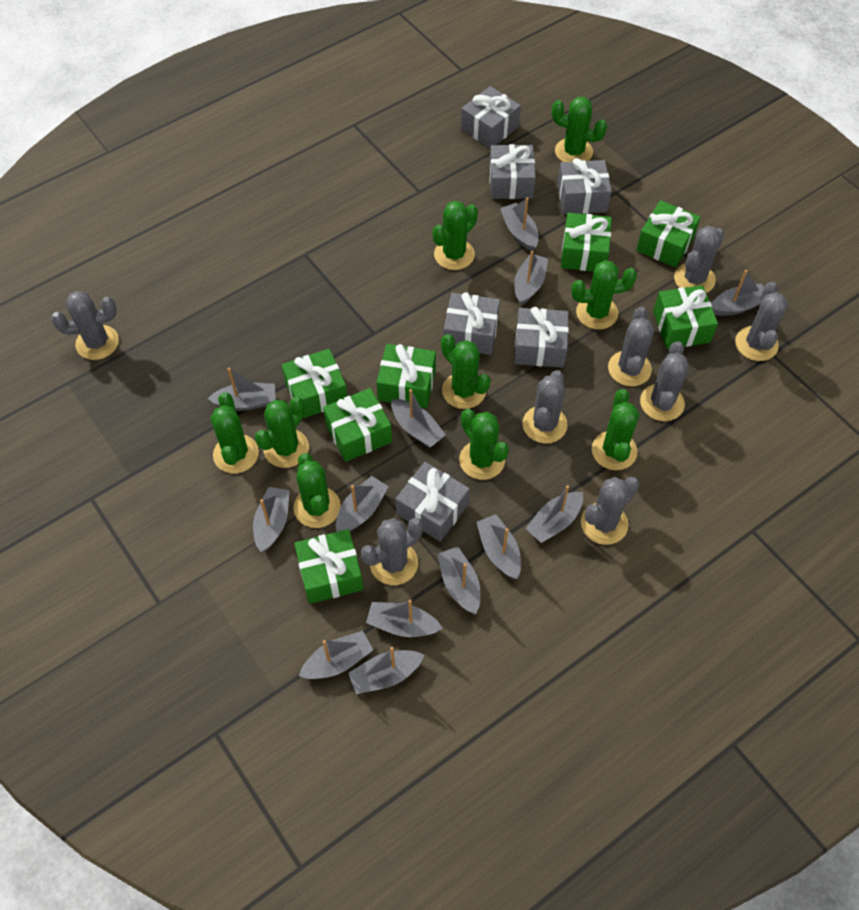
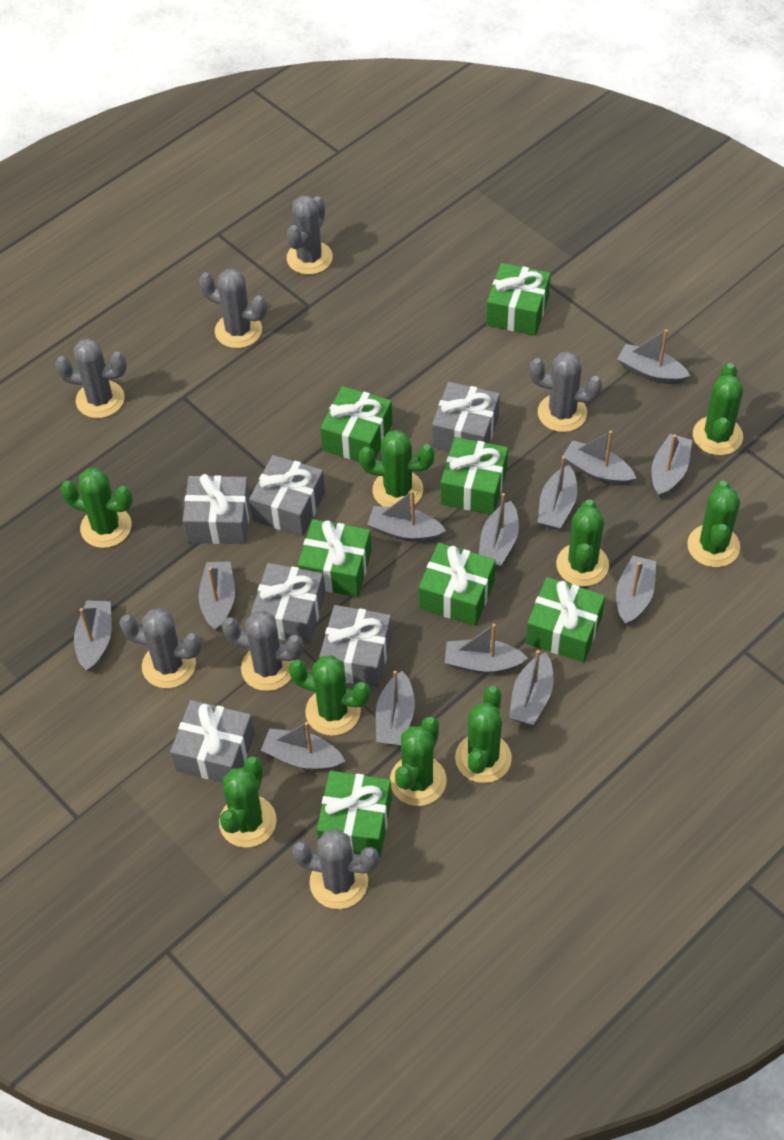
grey cactus: [51,291,119,360] [361,518,423,585] [522,370,568,443] [581,477,640,545] [608,307,654,386] [640,341,689,421] [674,226,724,293] [735,282,788,361] = 8 -> [55,338,127,418] [119,608,201,688] [199,269,267,348] [222,611,304,691] [287,196,333,275] [292,829,379,909] [529,352,602,432] = 7

